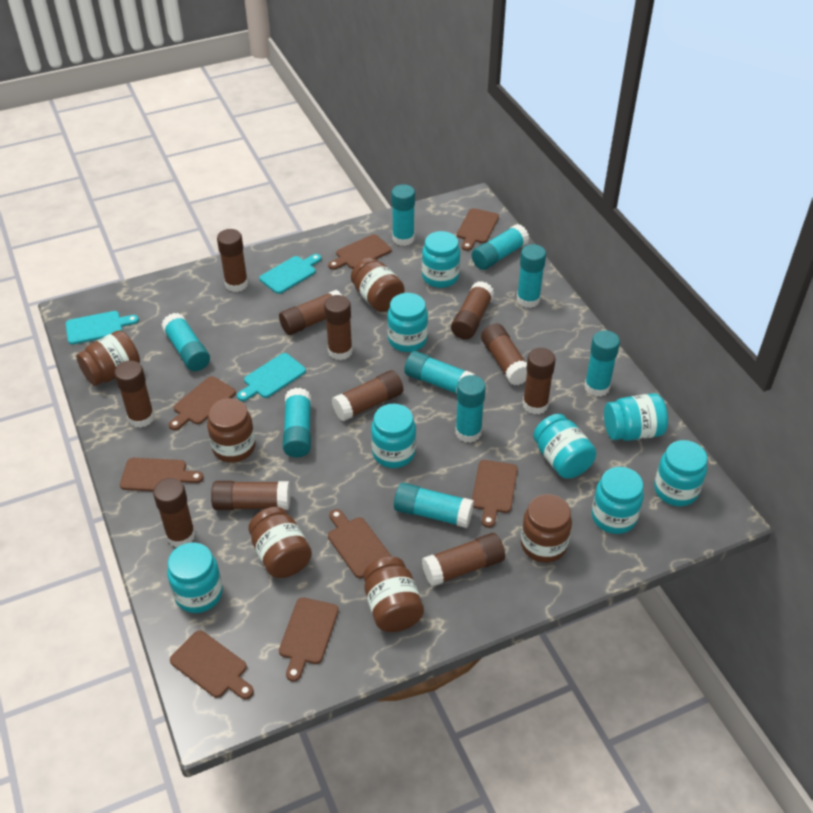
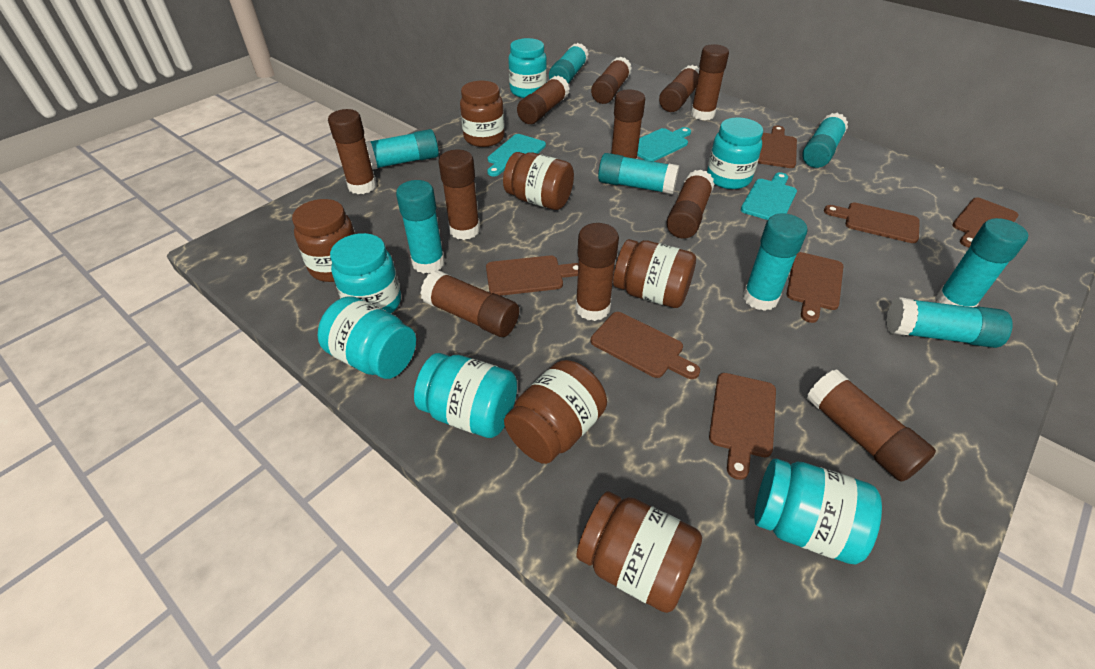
brown cutting board: [120,458,204,491] [168,376,236,430] [170,630,254,699] [279,597,339,682] [328,234,391,270] [328,509,392,578] [457,208,499,251] [472,460,518,528] = 8 -> [486,256,578,296] [591,312,700,379] [709,373,776,480] [758,126,797,168] [786,252,843,323] [824,202,920,243] [952,198,1019,247] = 7
turquoise glue stick: [161,313,210,371] [283,388,311,457] [391,184,415,246] [394,483,474,528] [404,351,475,394] [455,375,486,443] [472,224,529,270] [517,244,546,308] [584,330,620,397] = 9 -> [366,129,439,170] [396,180,445,274] [549,43,589,84] [598,153,679,195] [743,213,808,311] [802,113,848,168] [886,297,1012,348] [936,218,1028,307] = 8
turquoise jar: [167,542,223,613] [371,404,416,468] [387,293,428,352] [422,231,460,288] [533,414,596,479] [592,467,644,534] [604,393,668,441] [654,440,707,506] = 8 -> [318,296,416,379] [330,233,401,313] [414,353,517,438] [508,38,547,98] [707,117,763,189] [754,459,882,564] = 6

